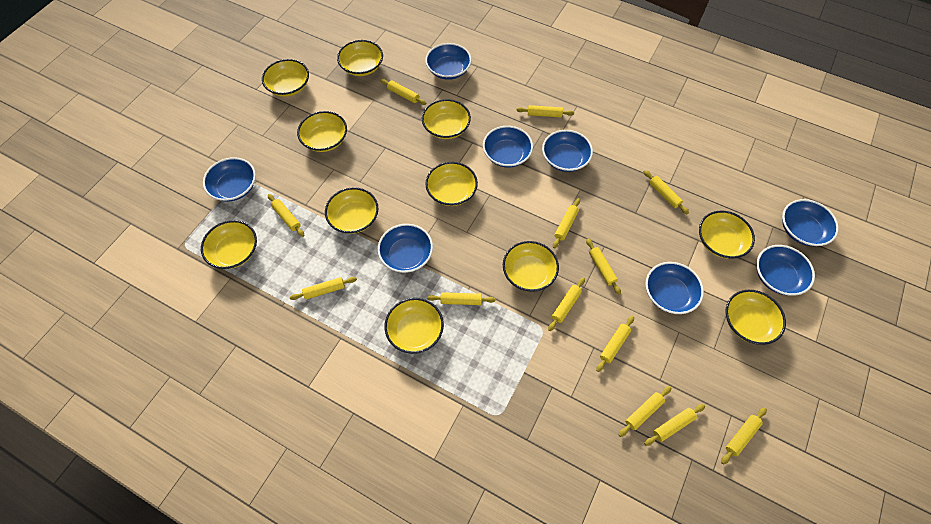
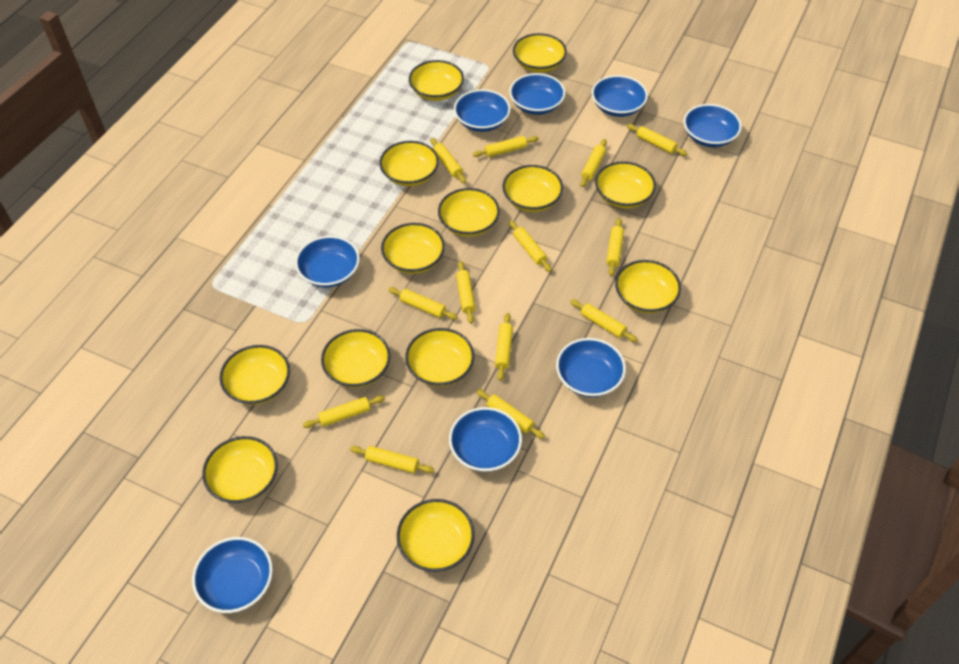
yellow bowl: [201,220,257,269] [262,59,309,97] [297,111,347,152] [325,187,378,234] [337,40,383,76] [384,298,444,354] [422,99,471,139] [425,162,478,206] [503,241,559,292] [699,211,755,258] [725,290,786,345] = 11 -> [202,436,278,503] [220,345,290,405] [321,329,391,388] [379,141,439,186] [381,223,445,274] [397,499,475,572] [405,328,474,387] [409,60,464,101] [438,188,500,237] [503,165,563,212] [513,33,567,72] [595,161,656,208] [615,260,681,313] = 13

